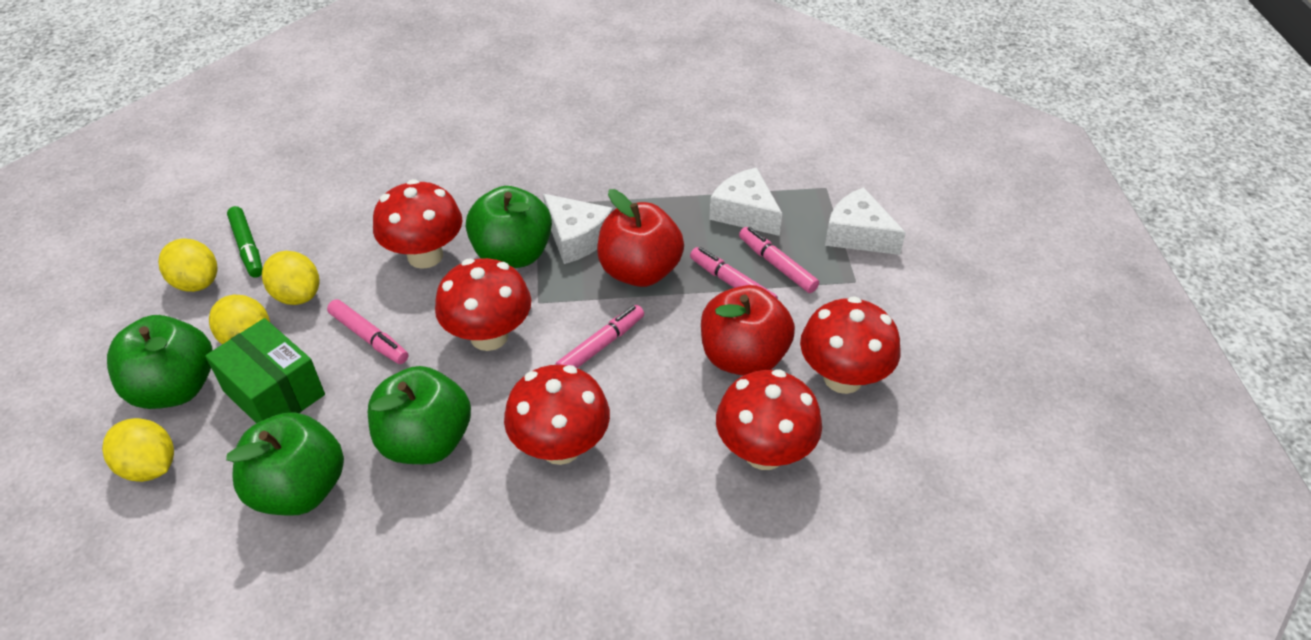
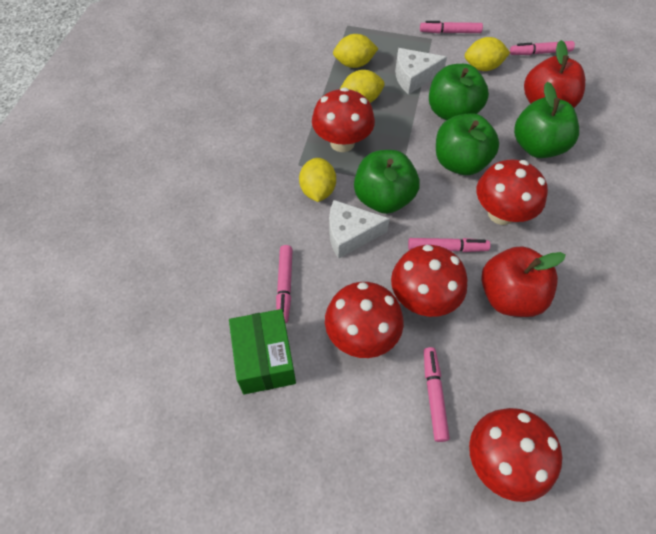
green marker: [227,206,263,278] = 1 -> none = 0
pink marker: [327,299,408,364] [556,305,644,368] [690,247,778,299] [739,227,819,293] = 4 -> [276,245,293,323] [408,238,491,252] [420,21,483,33] [424,347,450,442] [510,41,575,55] = 5
white cheese: [543,194,613,264] [709,167,782,236] [825,187,906,255] = 3 -> [329,200,390,259] [395,48,447,95] = 2

